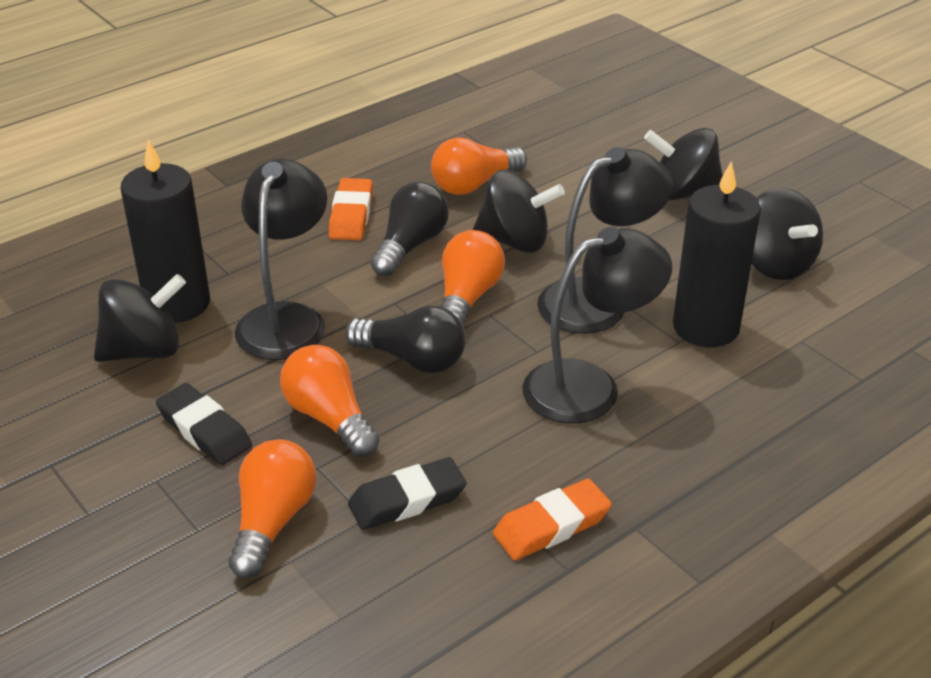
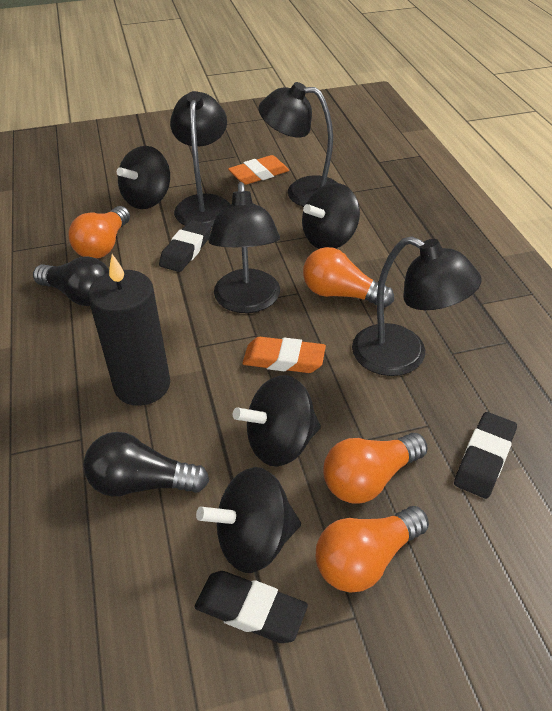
black candle: [121,140,210,323] [673,161,761,347] = 2 -> [88,254,170,406] = 1
black eraser: [156,383,252,465] [348,457,466,530] = 2 -> [159,220,212,272] [195,571,308,643] [454,412,517,499] = 3
black lamp: [235,159,327,360] [523,227,672,424] [537,147,673,334] = 3 -> [170,91,230,226] [209,182,280,313] [258,82,337,207] [352,236,482,376] = 4

